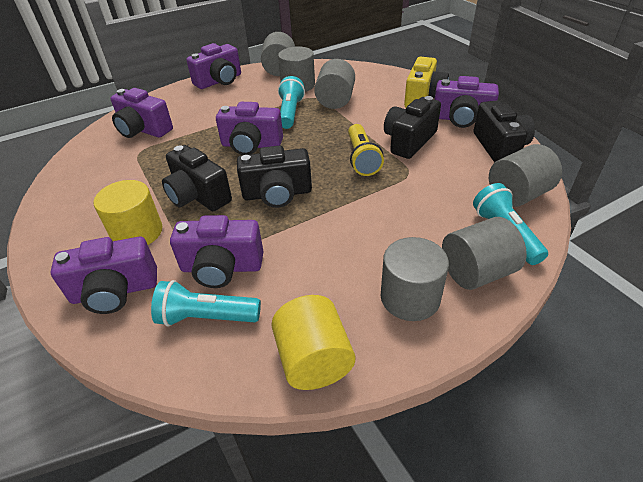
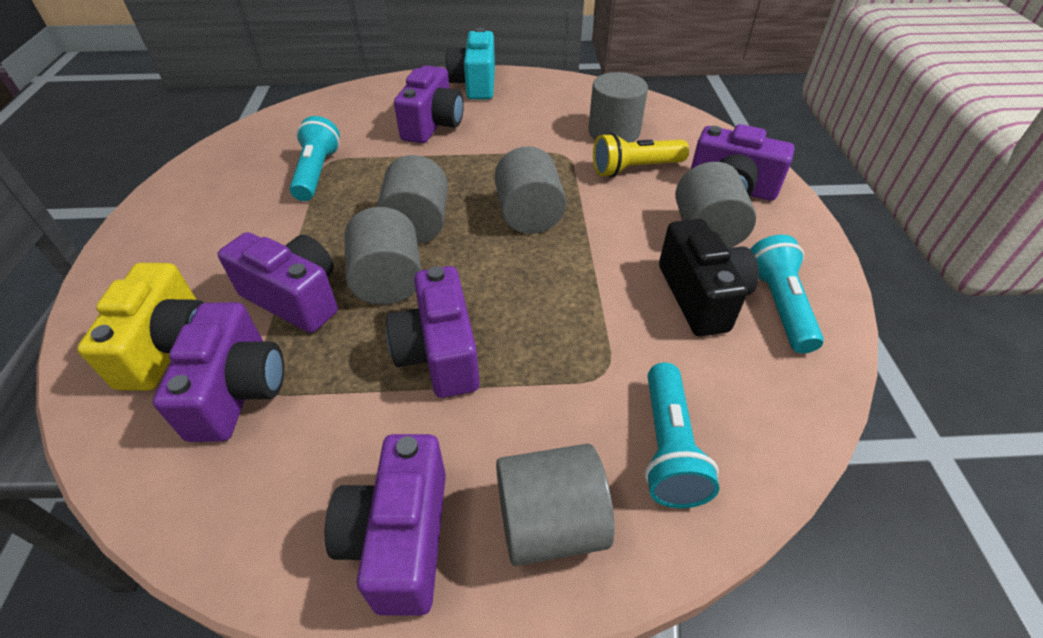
black camera: [162,145,232,211] [237,145,312,208] [384,96,441,159] [474,100,535,163] = 4 -> [659,219,759,336] = 1
turquoise camera: none = 0 -> [445,28,495,100] = 1
yellow cylinder: [93,180,162,245] [271,295,355,390] = 2 -> none = 0

